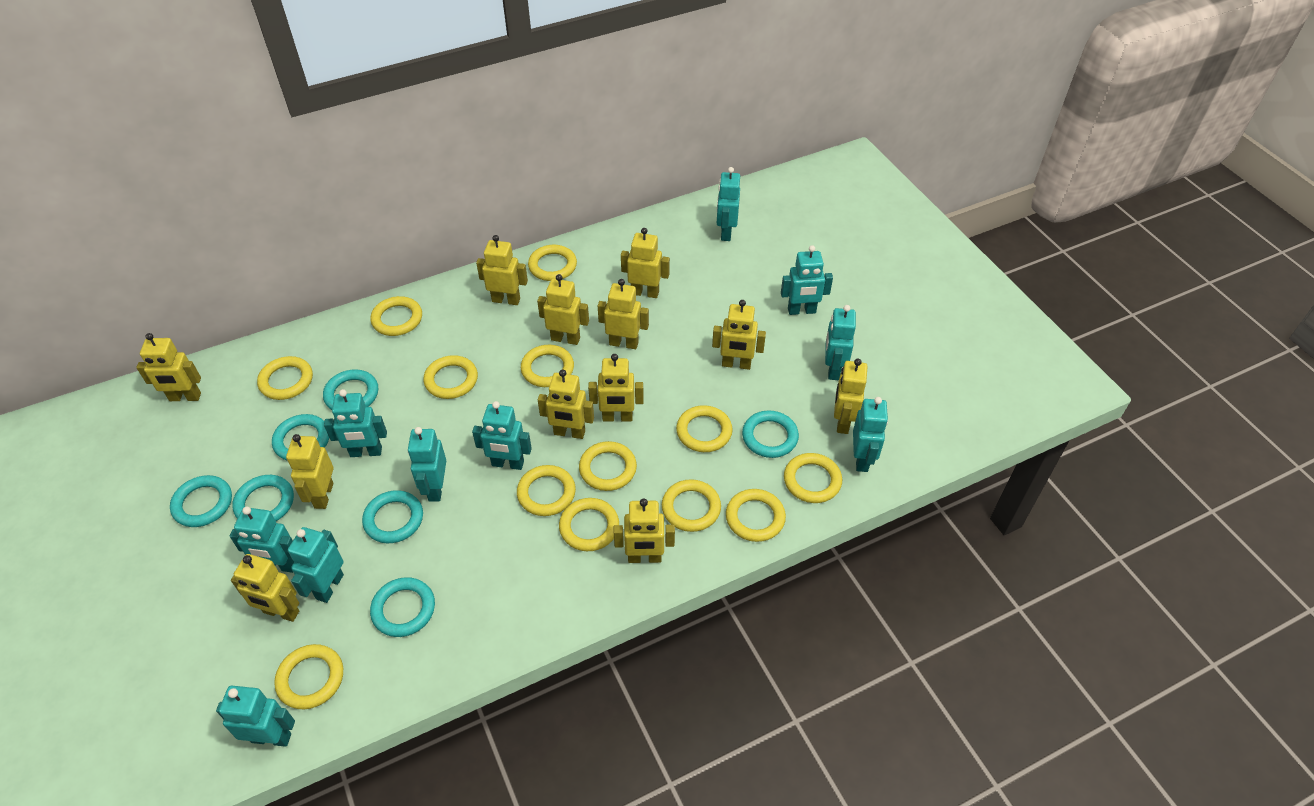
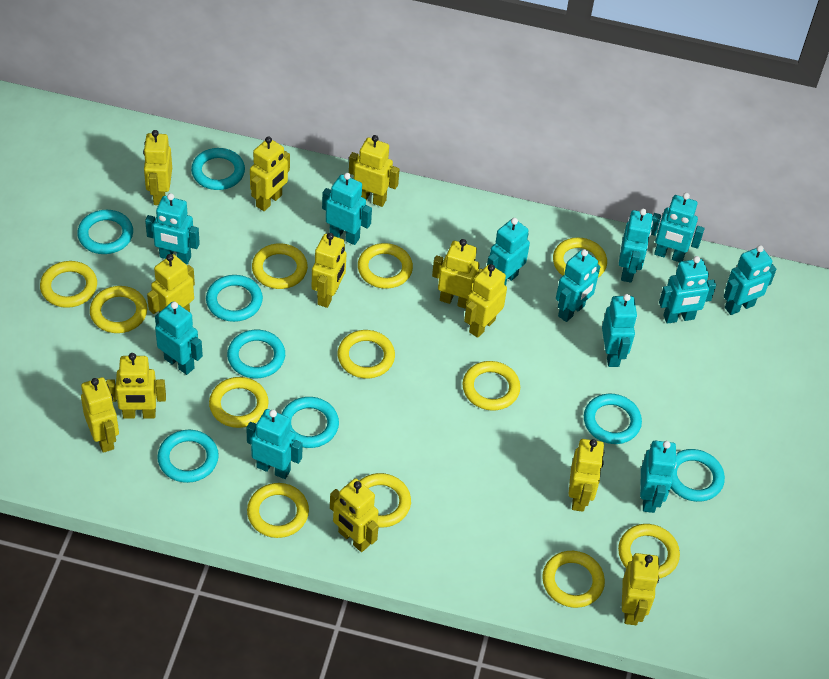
turquoise ring: [170,475,232,527] [232,475,294,521] [272,414,329,460] [323,369,378,410] [362,490,423,543] [370,577,435,637] [742,410,799,458] = 7 -> [77,210,133,254] [157,430,219,483] [191,148,245,190] [206,275,263,322] [227,330,285,378] [281,397,339,448] [584,394,642,444] [671,449,725,502] = 8
turquoise robot: [216,686,295,747] [230,507,294,573] [288,527,344,603] [324,389,387,457] [408,427,446,502] [472,401,532,470] [717,167,740,241] [781,245,833,315] [825,305,856,380] [853,397,888,472] = 10 -> [145,193,200,264] [155,301,203,375] [246,409,303,479] [322,173,372,245] [487,218,530,286] [556,249,600,322] [602,294,637,367] [619,209,653,283] [640,441,677,513] [651,193,705,262] [659,256,716,324] [724,245,776,315] = 12
yellow ring: [257,356,313,400] [274,644,343,709] [370,296,422,336] [423,355,478,399] [517,465,576,516] [521,345,574,387] [528,245,577,281] [559,498,619,551] [579,441,637,491] [662,479,721,532] [676,405,733,452] [726,489,786,542] [784,453,842,503] = 13 -> [40,261,97,308] [90,286,147,333] [209,377,269,428] [247,483,309,538] [252,243,308,289] [338,330,395,378] [358,243,413,289] [359,473,411,528] [462,361,520,411] [542,551,605,608] [553,237,607,278] [618,524,680,579] = 12

